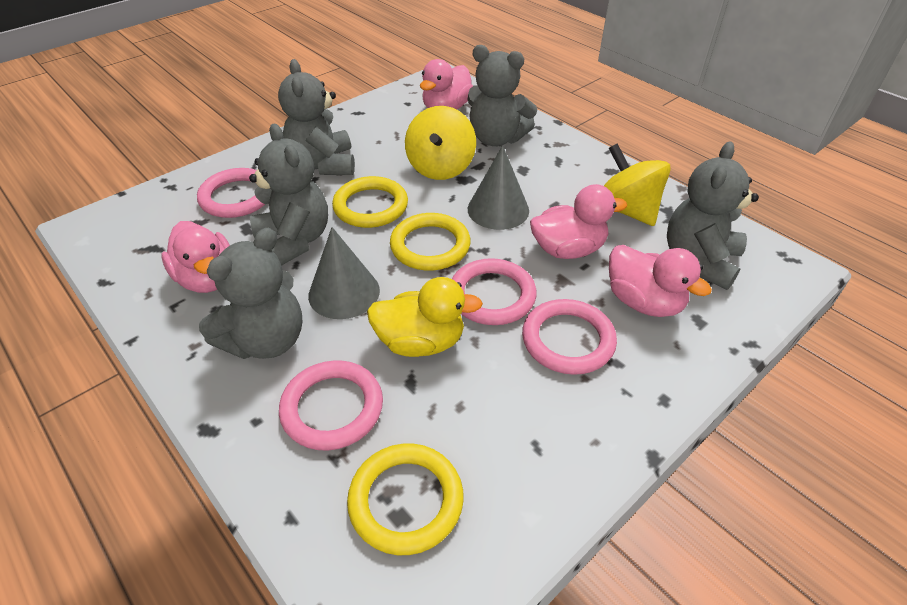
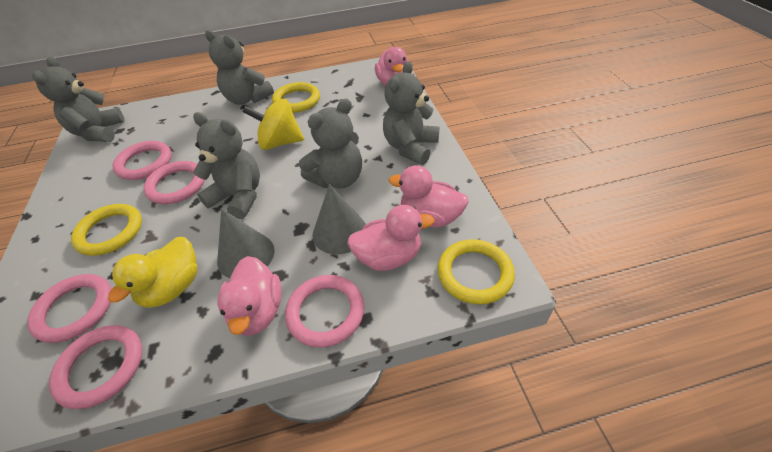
pink ring: [197,168,265,218] [279,360,383,450] [452,258,537,325] [522,299,617,375] = 4 -> [27,274,112,343] [49,325,142,409] [113,141,172,180] [143,161,205,204] [285,275,364,347] = 5
yellow spinning top: [405,106,476,180] [604,144,671,226] = 2 -> [243,98,304,150] = 1

